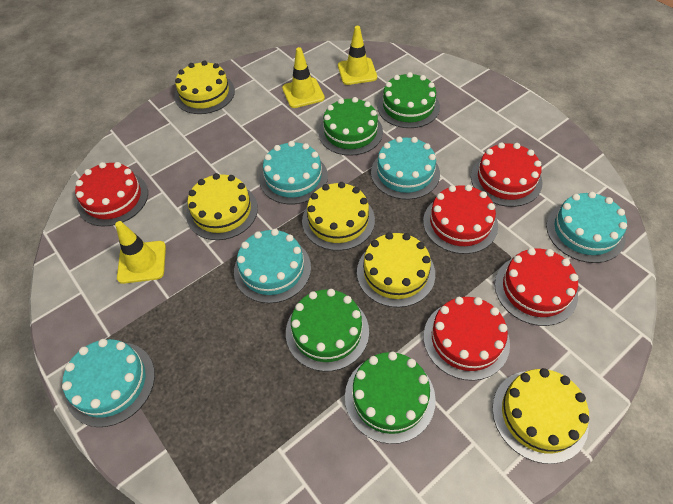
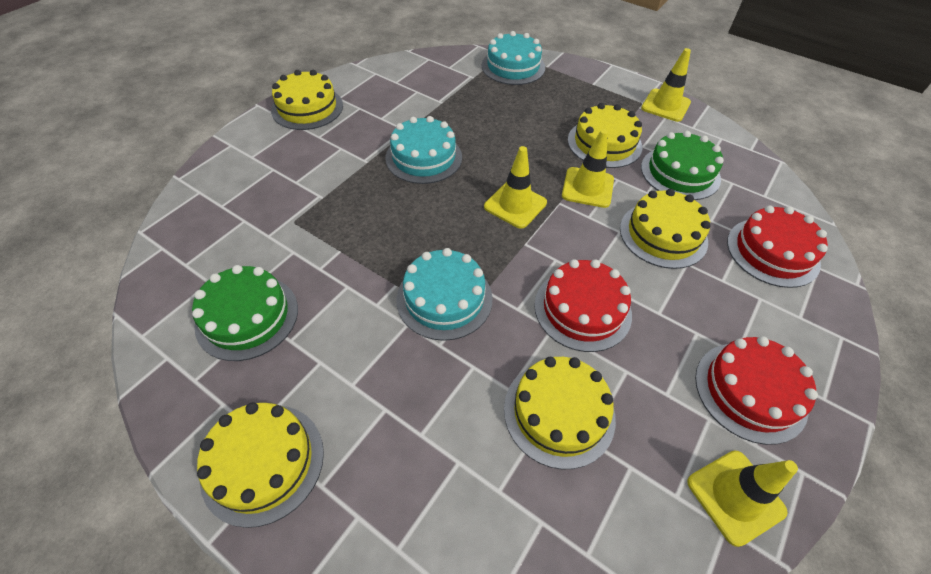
green cake: [286,289,369,372] [319,97,383,156] [345,352,436,444] [377,72,440,128] = 4 -> [192,265,298,361] [641,131,724,200] = 2
red cake: [75,162,148,226] [423,185,498,254] [424,297,510,381] [471,142,542,207] [495,248,578,326] = 5 -> [534,259,632,352] [695,336,818,445] [727,205,828,288] = 3
turquoise cake: [62,339,155,427] [234,229,311,303] [259,141,328,204] [371,137,440,200] [546,192,627,263] = 5 -> [386,116,462,184] [396,248,493,341] [482,31,545,85] = 3
yellow traffic cone: [115,221,166,284] [282,47,325,108] [338,26,377,85] = 3 -> [484,146,547,229] [562,129,614,208] [641,48,691,122] [687,450,798,547] = 4

